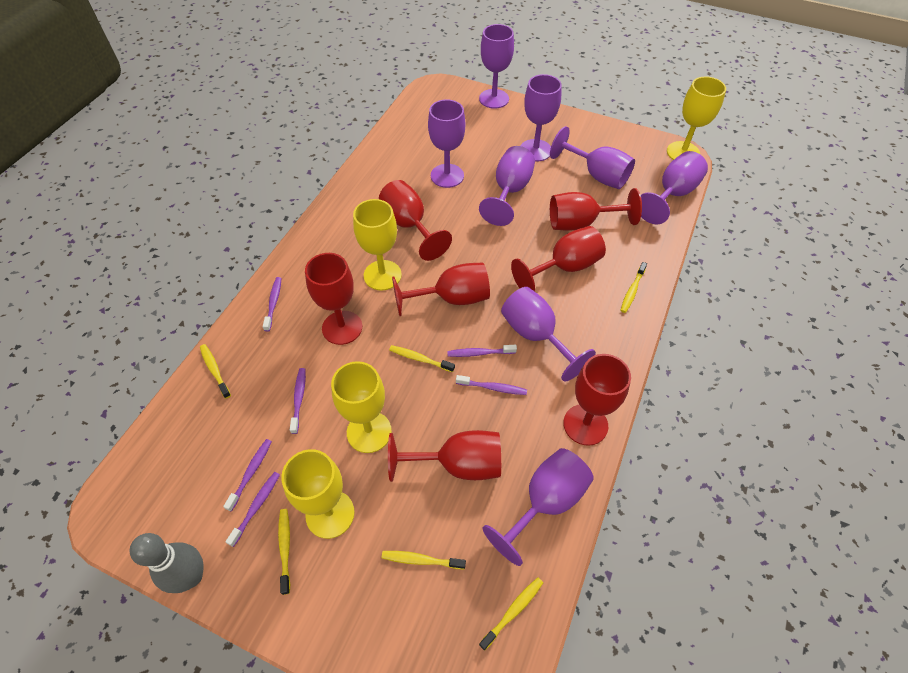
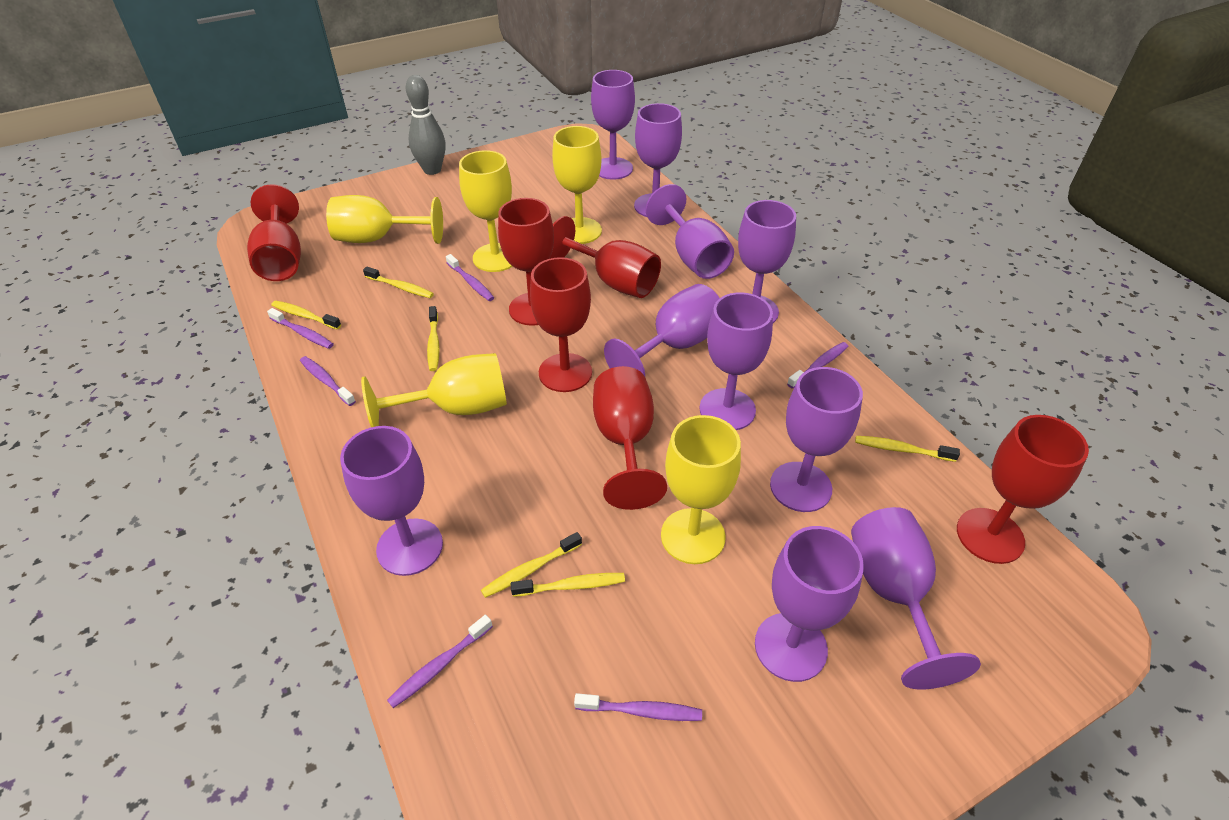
purple goblet: [428,99,465,188] [479,24,514,109] [479,146,535,226] [483,448,594,566] [501,287,596,382] [520,74,562,162] [550,126,635,189] [641,151,708,225] = 8 -> [340,426,443,576] [591,70,635,180] [604,284,719,376] [634,103,682,217] [646,184,734,279] [700,292,773,430] [738,200,796,323] [755,526,864,682] [770,367,863,512] [851,507,981,689] = 10
red goblet: [305,253,362,345] [379,180,452,261] [388,430,501,482] [392,263,490,316] [511,226,606,291] [550,188,642,231] [563,354,631,446] = 7 -> [247,184,301,281] [498,198,554,326] [530,257,592,392] [550,216,661,298] [593,366,667,510] [957,415,1089,564] = 6
yellow goblet: [281,449,354,539] [331,361,392,453] [353,199,402,291] [667,76,726,160] = 4 -> [326,195,443,244] [361,353,507,427] [459,150,513,272] [552,126,602,244] [661,415,741,564] = 5

